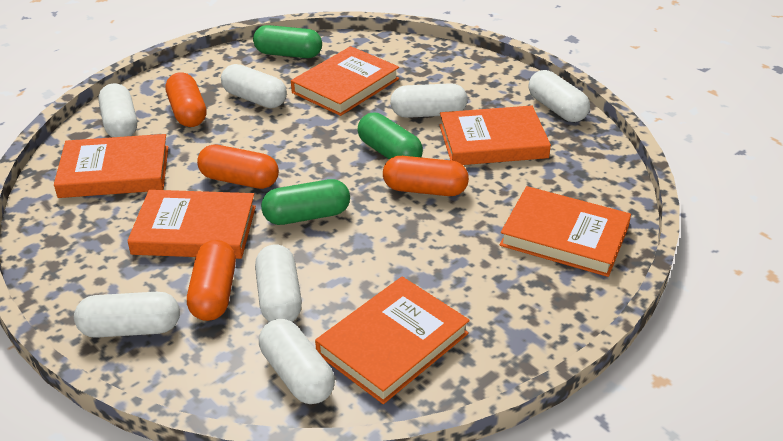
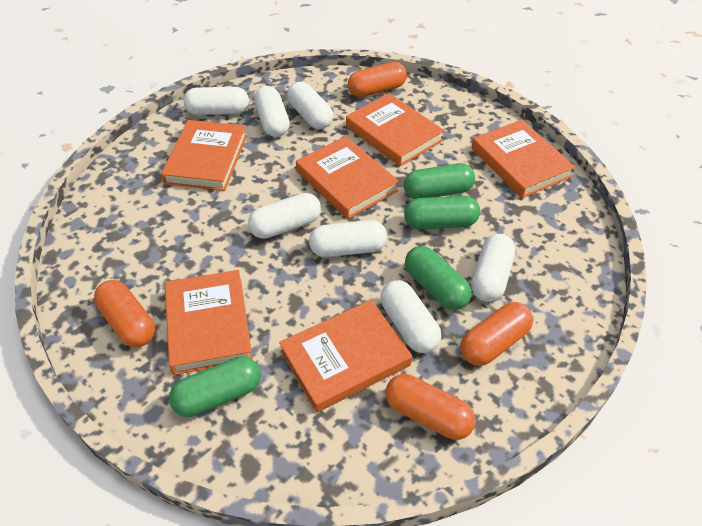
green capsule: [253,25,322,58] [261,179,350,225] [357,113,423,160] = 3 -> [169,356,261,417] [404,163,475,199] [404,196,480,229] [405,246,472,310] = 4

